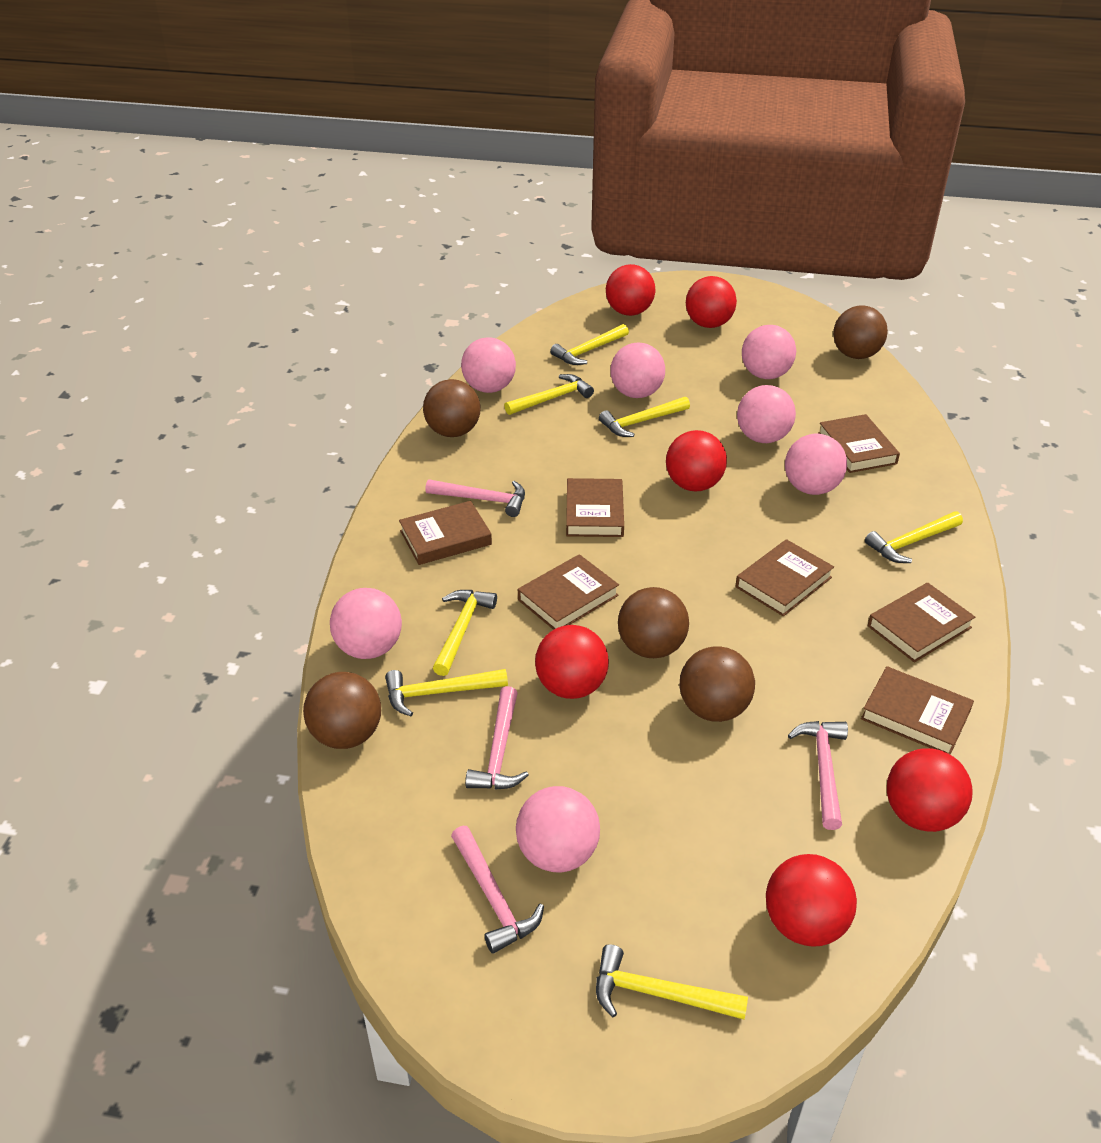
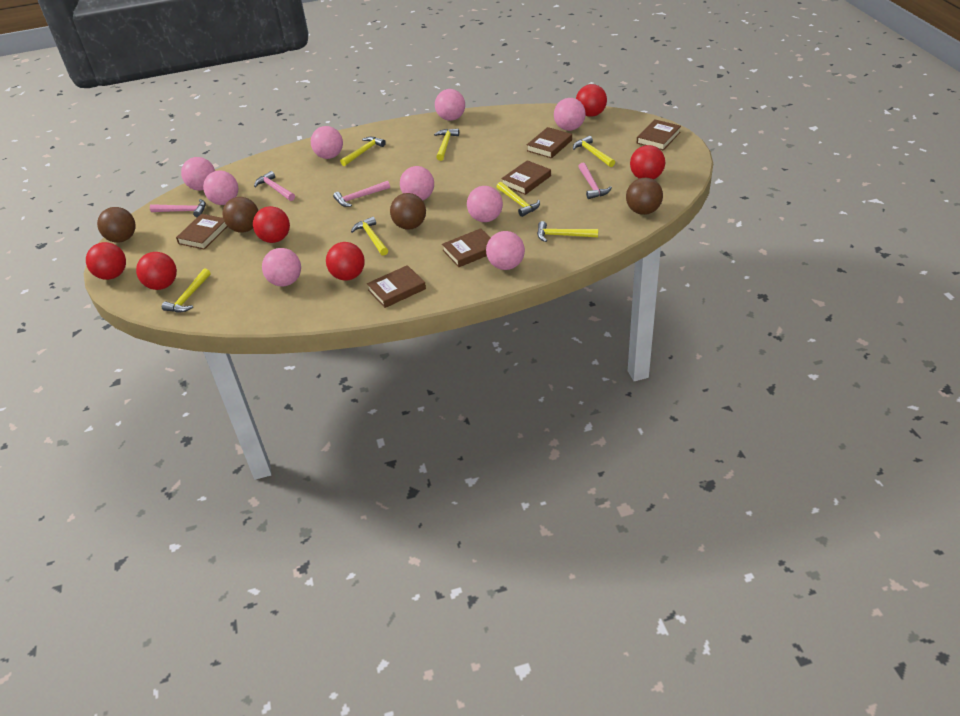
brown ball: [303,672,381,749] [423,379,481,437] [618,587,689,658] [679,646,755,722] [833,305,888,359] = 5 -> [97,207,136,243] [222,197,258,233] [390,193,426,230] [626,178,663,215] = 4
brown book: [399,501,492,565] [518,554,619,630] [566,478,624,537] [736,539,834,616] [818,414,900,473] [861,666,974,755] [868,583,975,663] = 7 -> [176,214,228,250] [367,265,426,308] [442,228,491,267] [501,160,551,195] [527,127,572,158] [637,119,681,150] = 6
pink ball: [330,588,402,659] [461,337,516,393] [516,786,600,873] [610,343,665,398] [737,385,796,443] [742,325,796,379] [785,434,847,495] = 7 -> [181,157,215,191] [203,171,238,205] [262,248,301,286] [311,126,343,159] [400,166,434,201] [435,89,465,121] [467,186,503,222] [486,231,525,270] [554,98,586,131] = 9

